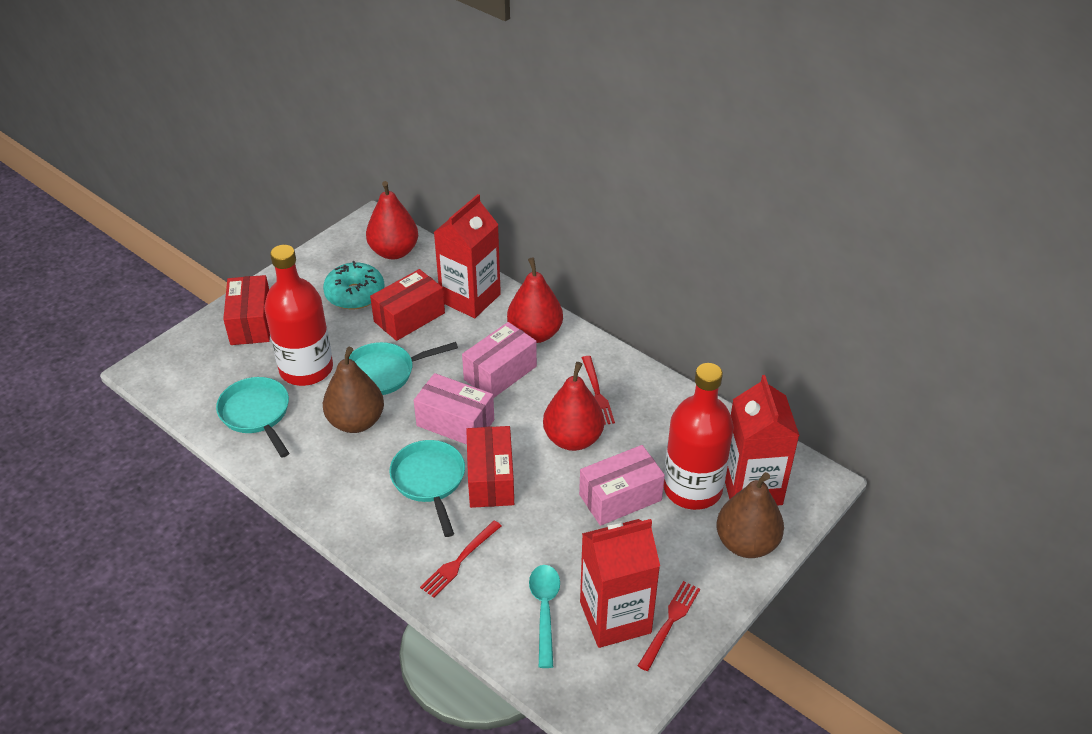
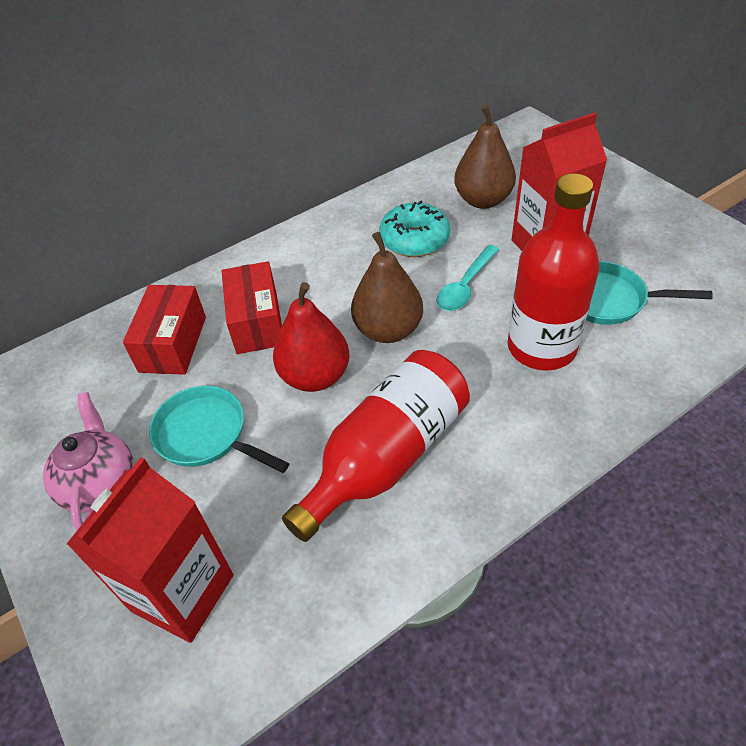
pink box: [414,373,494,445] [462,322,537,398] [579,445,665,526] = 3 -> none = 0
pink teapot: none = 0 -> [43,392,134,531] = 1
red box: [223,275,270,345] [370,269,445,341] [466,426,514,508] = 3 -> [123,285,206,375] [222,261,282,354] = 2
red carton: [434,194,501,318] [580,519,660,648] [725,375,800,506] = 3 -> [67,457,233,643] [512,112,607,251] = 2
red fork: [420,520,502,598] [582,356,615,425] [638,581,700,671] = 3 -> none = 0
red pear: [366,181,418,259] [507,257,563,343] [543,362,604,451] = 3 -> [273,282,350,392] = 1
turquoise pan: [216,377,289,458] [349,342,458,395] [389,440,465,537] = 3 -> [149,386,290,473] [586,261,713,325] = 2

